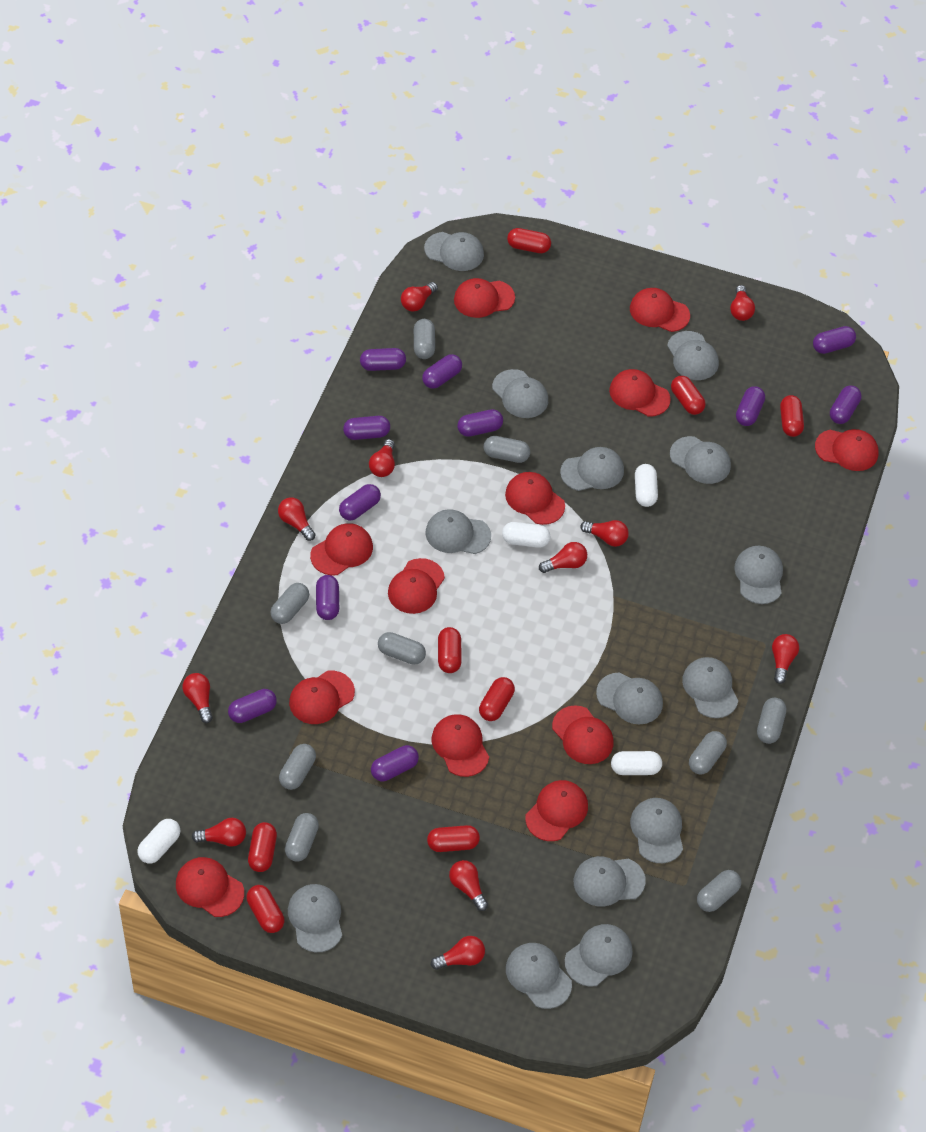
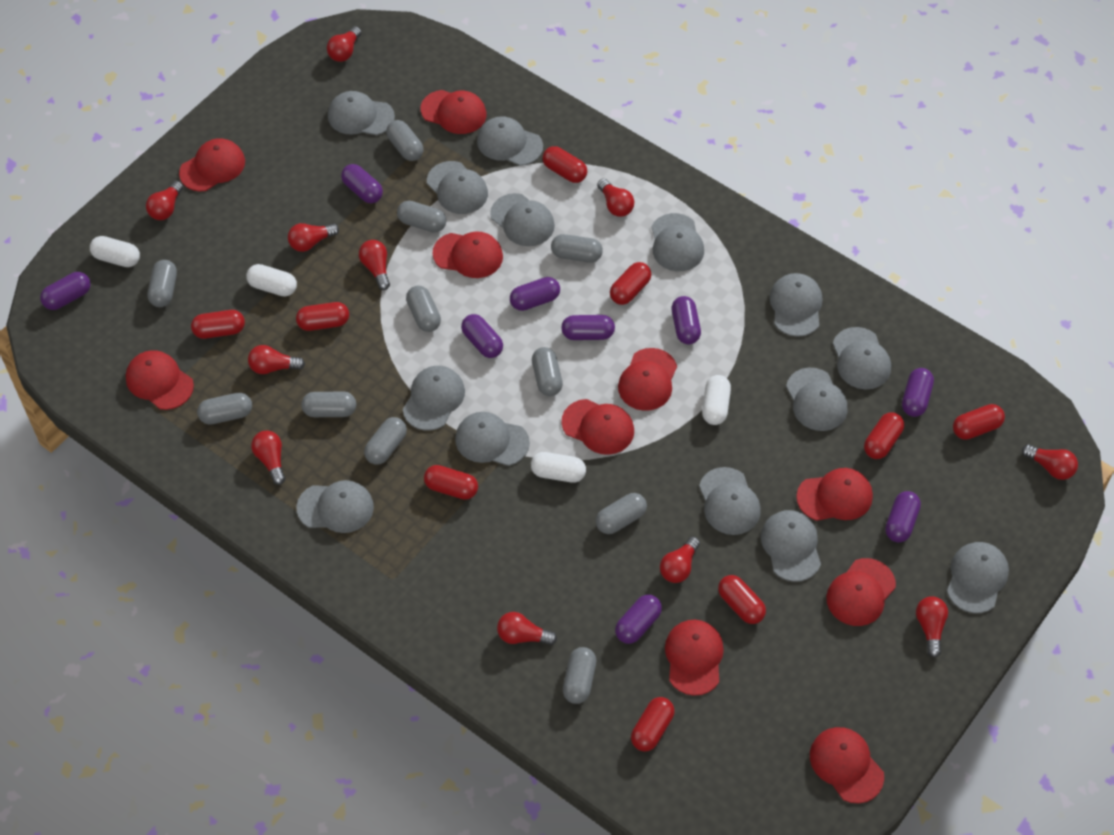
grey capsule: [270,583,309,624] [279,744,316,790] [285,813,319,862] [378,632,426,665] [414,319,435,359] [484,436,530,463] [689,731,727,774] [697,870,741,912] [757,698,786,744] = 9 -> [148,260,177,307] [197,393,252,425] [301,392,356,417] [364,417,407,465] [386,120,424,161] [397,201,446,233] [406,286,441,332] [532,347,563,396] [551,234,603,263] [563,647,596,704] [596,493,647,534] = 11
purple capsule: [228,689,277,723] [316,575,339,620] [339,484,381,520] [343,416,390,440] [360,348,406,371] [371,745,419,781] [422,354,462,389] [457,409,503,437] [736,386,765,426] [813,326,856,354] [830,386,861,424] = 11 -> [40,272,91,310] [341,164,383,203] [461,314,503,358] [510,277,560,311] [561,315,615,340] [615,595,662,644] [671,296,701,344] [885,491,921,542] [902,368,934,417] = 9
red cap: [176,857,244,917] [289,671,355,724] [310,523,373,575] [388,558,445,614] [432,714,489,777] [454,278,515,318] [505,472,565,525] [525,780,588,841] [552,705,613,764] [609,369,671,417] [630,288,690,332] [815,429,879,471] = 12 -> [126,350,194,410] [179,138,245,192] [421,90,486,134] [433,231,503,278] [562,399,634,455] [618,348,677,411] [665,620,724,696] [796,468,873,521] [810,727,884,803] [826,558,896,626] = 10
red capsule: [247,885,284,933] [248,822,277,872] [427,825,480,852] [438,627,462,673] [479,677,515,721] [507,228,551,253] [671,376,706,415] [780,395,804,437] = 8 -> [191,310,245,339] [296,302,349,331] [424,465,478,500] [542,146,588,183] [610,262,651,305] [631,697,675,752] [718,575,766,624] [864,413,904,459] [953,404,1005,440] = 9

